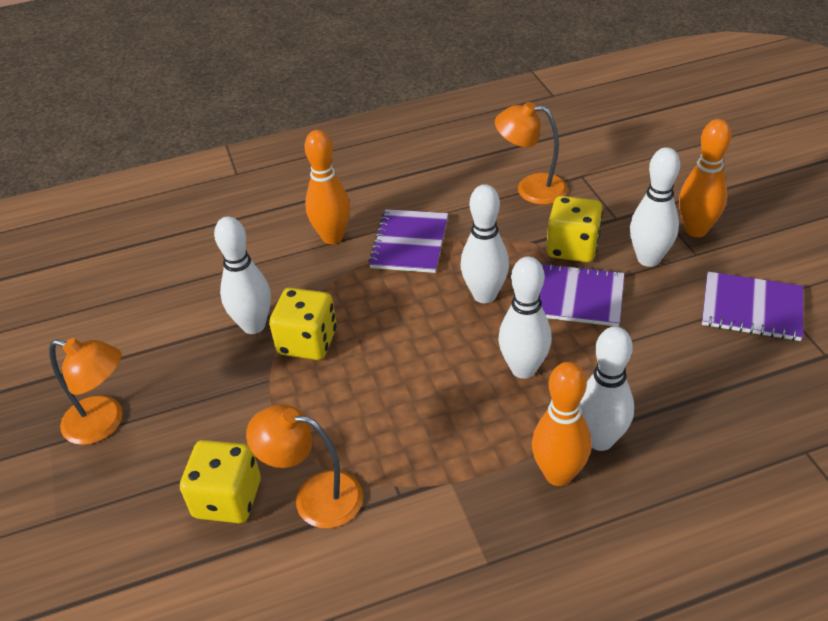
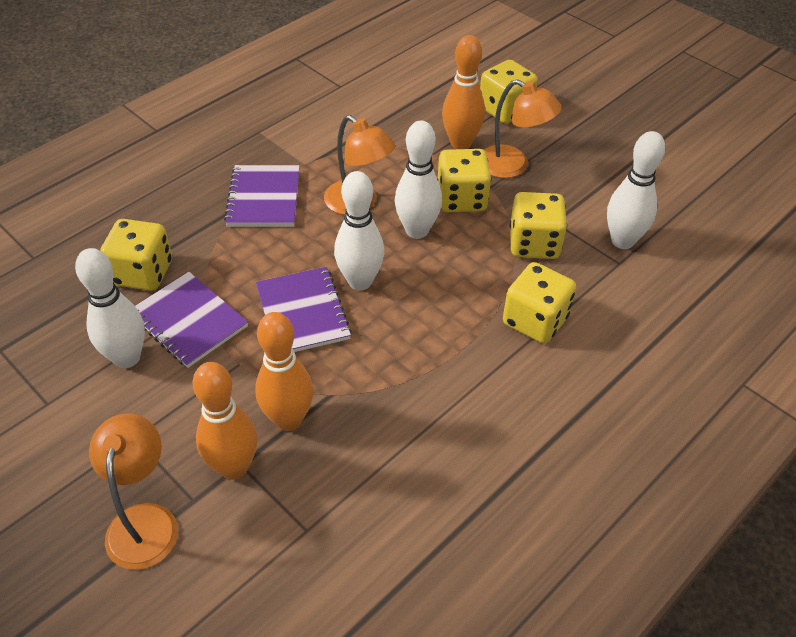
white bowling pin: [214,216,271,334] [460,184,509,303] [498,257,552,379] [580,326,634,451] [630,147,680,267] = 5 -> [75,248,145,368] [334,171,384,290] [395,121,442,239] [607,131,665,249] = 4
yellow dice: [180,440,261,523] [269,288,337,360] [546,196,603,262] = 3 -> [100,219,172,291] [437,149,491,212] [480,60,538,124] [503,262,576,344] [510,192,567,259] = 5

